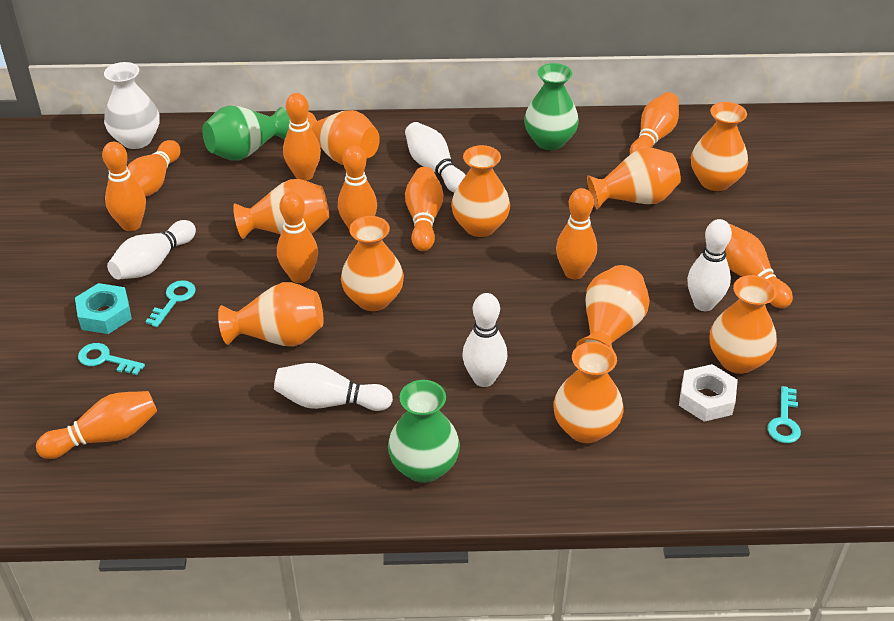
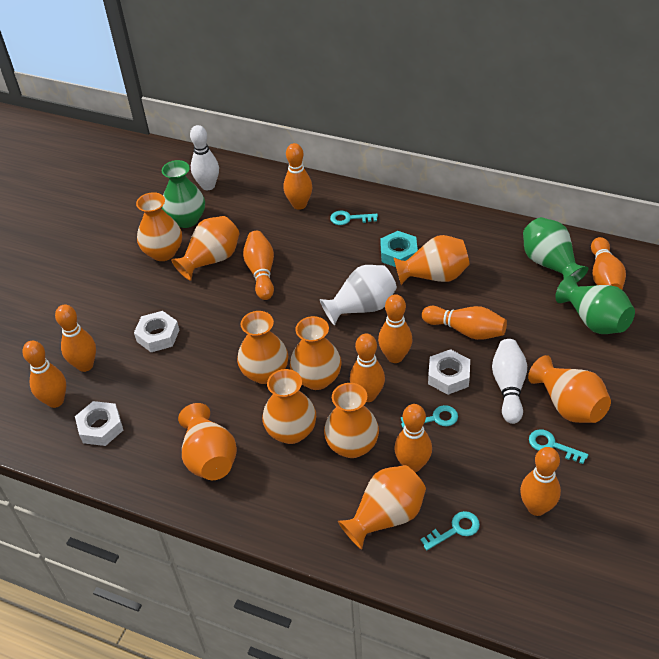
turquoise key: [78,343,145,375] [145,280,196,327] [767,386,801,443] = 3 -> [330,211,378,225] [401,405,458,428] [420,511,480,550] [529,429,588,464] = 4
white bowling pin: [107,220,196,280] [274,363,393,411] [405,122,466,193] [462,293,507,387] [687,219,732,311] = 5 -> [190,125,219,190] [492,339,527,424] = 2
white nut: [679,364,738,422] = 1 -> [75,401,123,446] [134,311,179,352] [428,349,470,395] = 3

